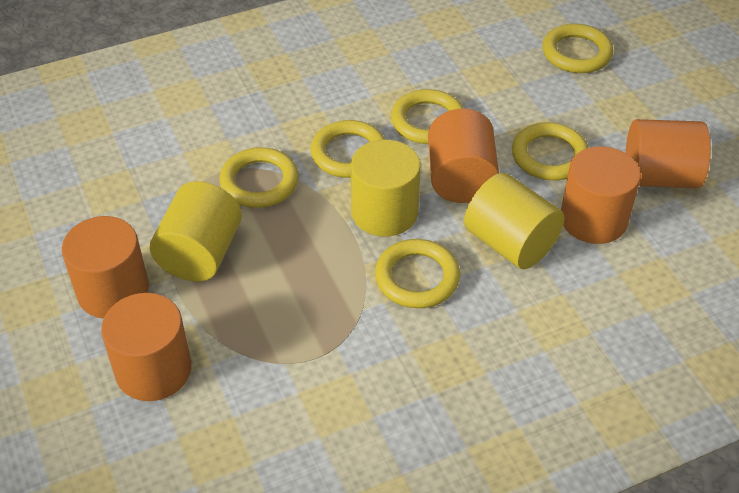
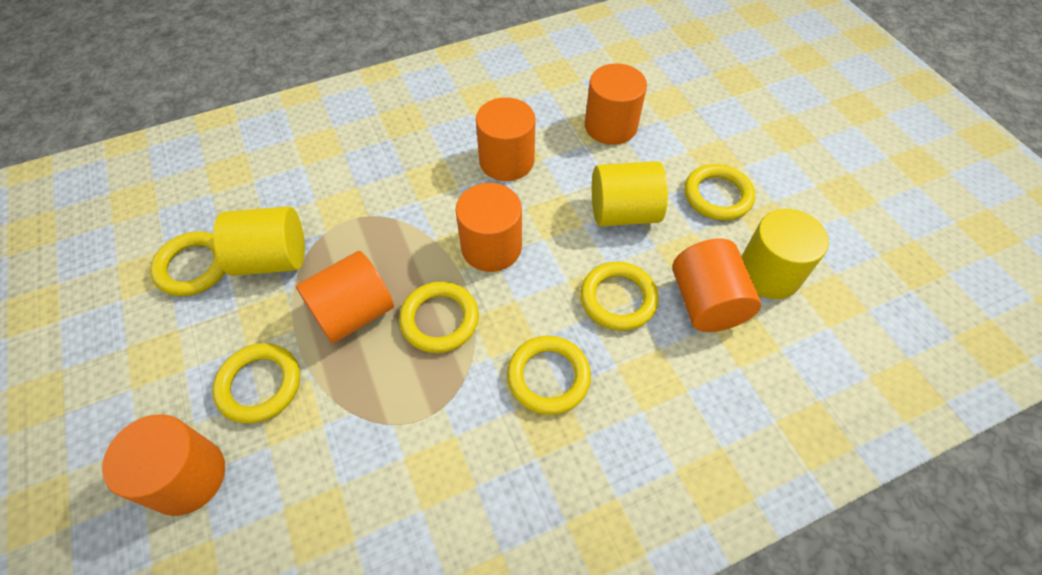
orange cylinder: [62,216,149,319] [101,293,191,401] [428,109,499,203] [561,146,641,244] [626,119,711,188] = 5 -> [102,414,225,516] [296,251,394,344] [456,183,522,272] [476,97,536,181] [585,63,647,145] [672,239,761,332] = 6

